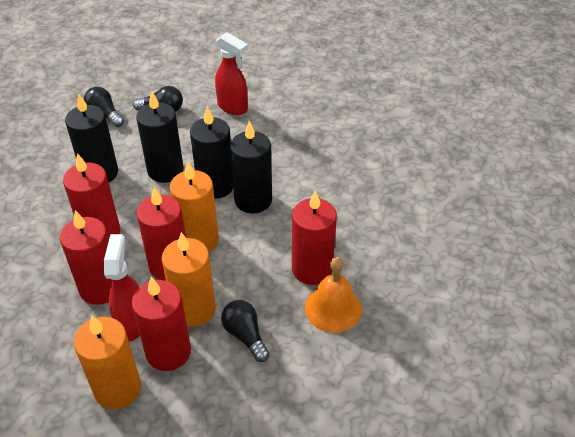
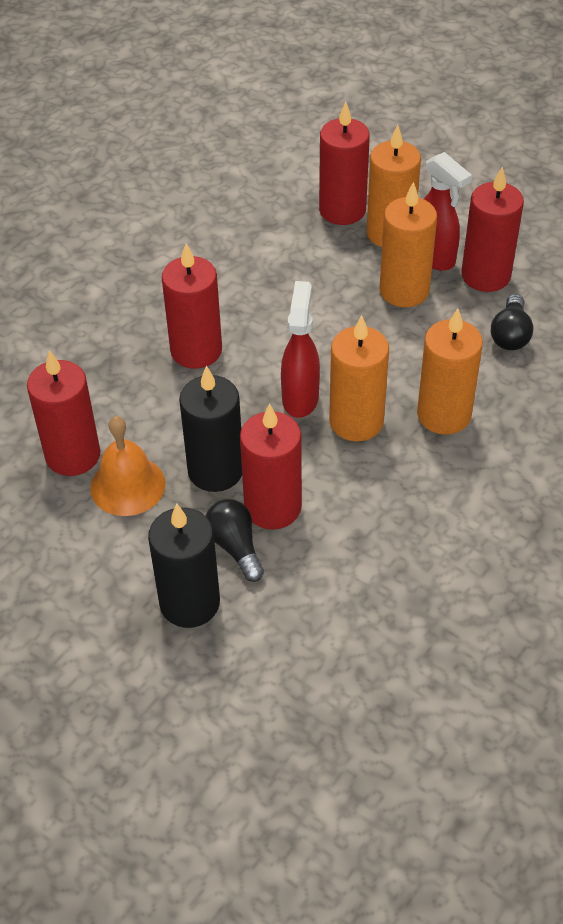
black candle: [65,93,118,182] [136,91,184,183] [190,106,233,199] [230,121,272,213] = 4 -> [148,504,220,628] [179,366,242,492] = 2
black light bulb: [84,87,124,127] [133,86,183,112] [221,300,270,362] = 3 -> [206,499,264,582] [491,294,533,350] = 2
orange candle: [74,316,141,409] [162,232,216,327] [170,161,219,252] = 3 -> [329,315,389,442] [367,124,421,247] [380,182,437,307] [417,308,483,435] = 4

